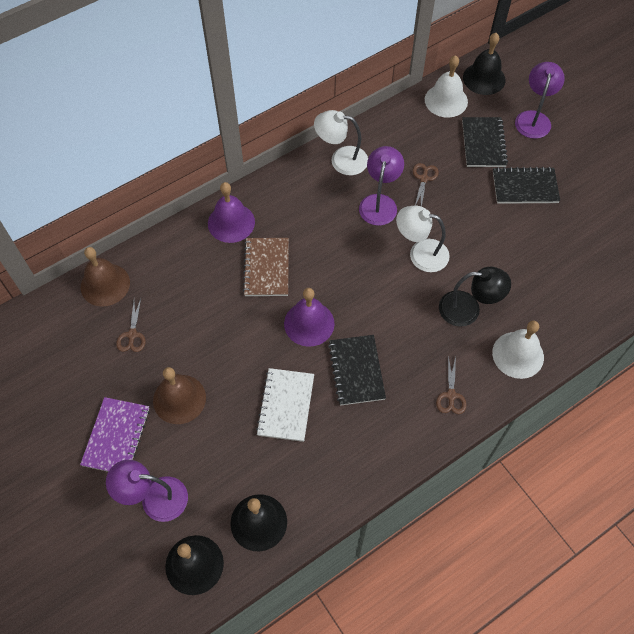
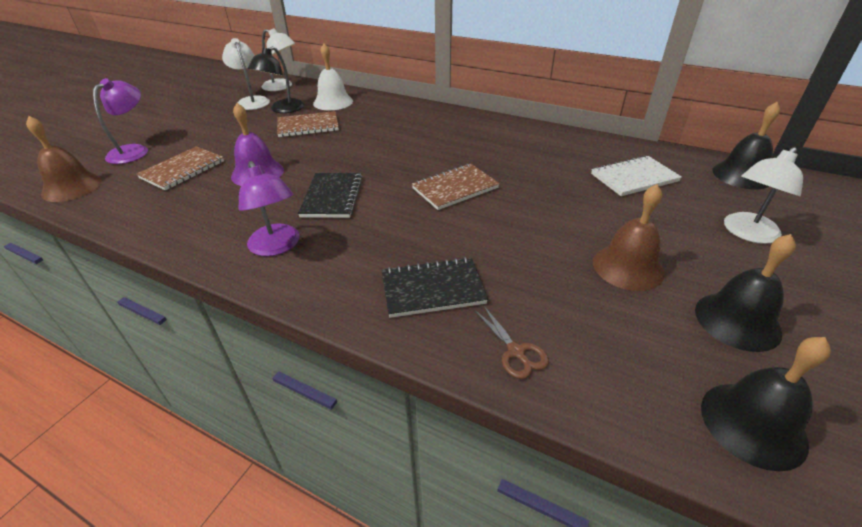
black notebook: [328,335,386,406] [462,117,508,167] [493,167,560,204] = 3 -> [298,173,363,218] [382,257,488,318] = 2
brown notebook: [243,238,289,296] = 1 -> [137,146,224,190] [277,111,339,137] [412,164,500,210] = 3
brown scissors: [116,299,146,352] [413,163,439,207] [436,356,466,414] = 3 -> [474,305,549,379] = 1
purple bell: [208,182,255,243] [284,288,334,347] = 2 -> [231,103,284,186] = 1
purple lamp: [106,460,188,522] [359,146,404,226] [515,62,565,139] = 3 -> [93,78,148,164] [239,161,299,256] = 2
purple notebook: [80,397,150,472] = 1 -> none = 0
white bell: [425,55,468,118] [492,320,544,379] = 2 -> [313,43,353,110] = 1
white lamp: [314,110,368,175] [396,206,450,272] = 2 -> [222,38,270,110] [262,28,295,91] [724,147,803,244] = 3

